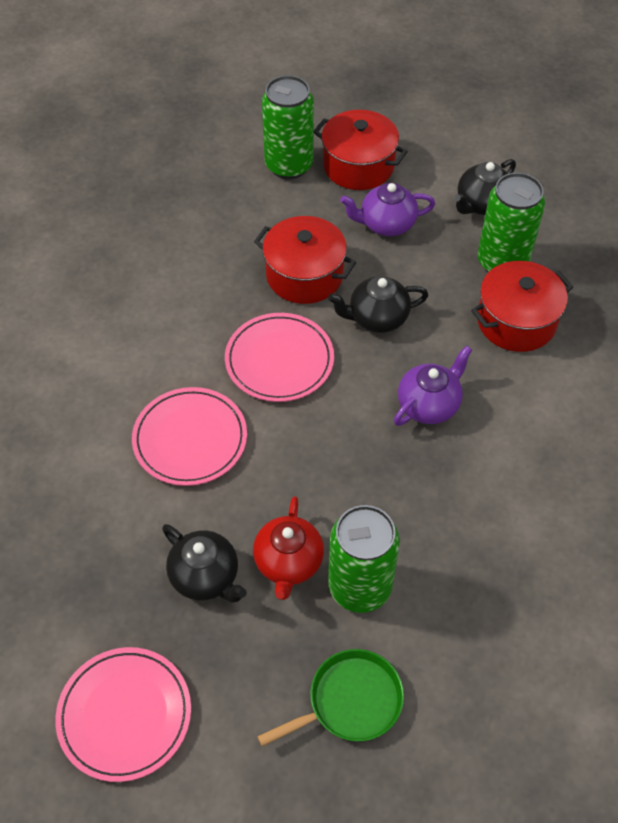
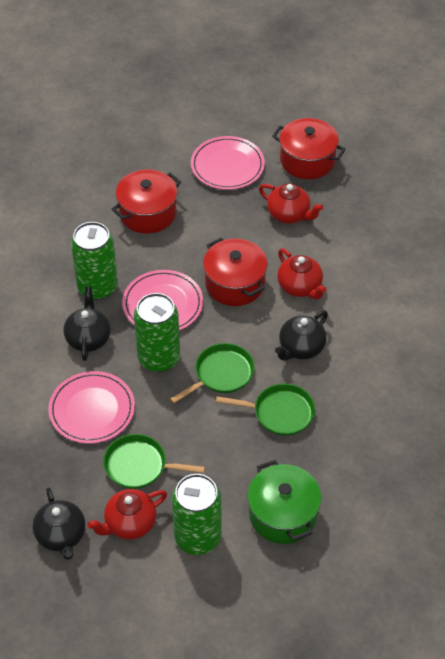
green pan: [257,649,404,746] = 1 -> [103,434,205,489] [170,343,254,403] [216,383,315,436] = 3
green pot: none = 0 -> [247,460,321,544] = 1
purple teapot: [340,183,435,236] [394,346,472,426] = 2 -> none = 0
red teapot: [253,496,324,600] = 1 -> [87,489,167,540] [259,183,324,224] [277,248,327,300] = 3

